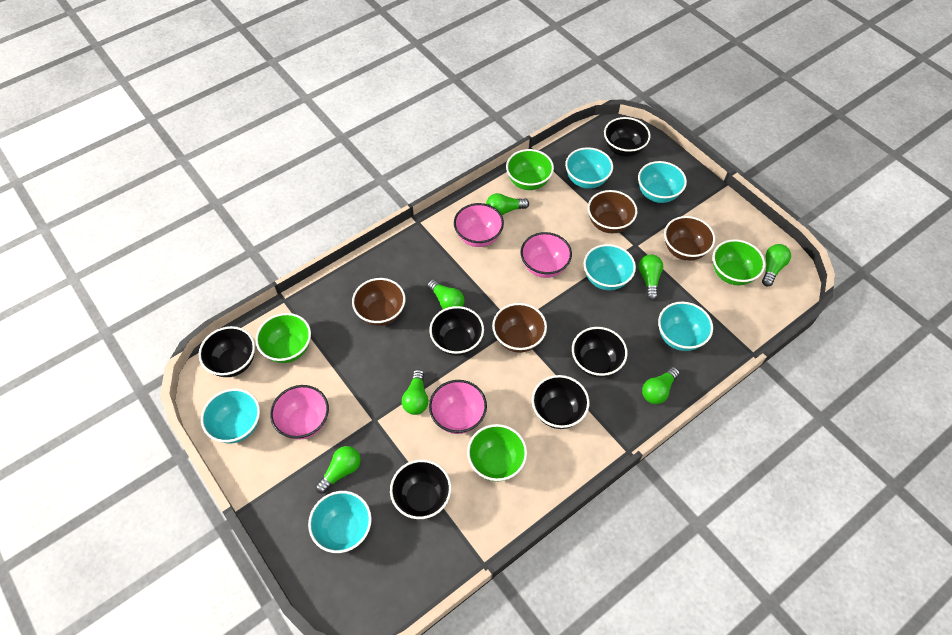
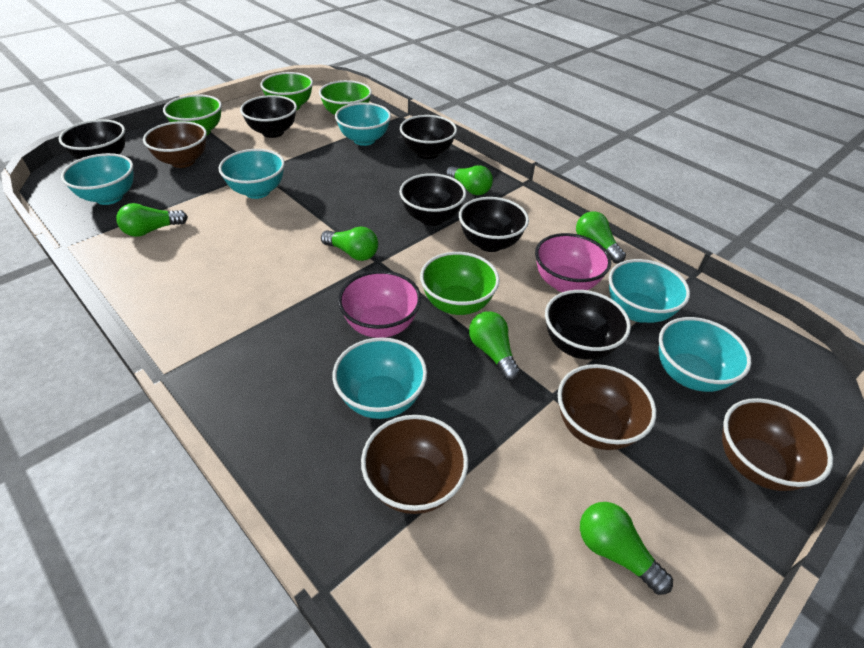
green light bulb: [315,446,361,494] [402,369,428,415] [427,279,464,309] [486,193,529,215] [639,255,663,300] [642,367,680,404] [762,244,791,287] = 7 -> [116,203,188,237] [321,227,378,261] [446,165,493,195] [469,311,521,381] [576,211,626,263] [580,502,673,595] = 6
pink bowl: [270,385,329,440] [429,380,487,434] [454,203,504,247] [520,232,572,278] = 4 -> [338,270,421,338] [535,233,611,292] = 2

